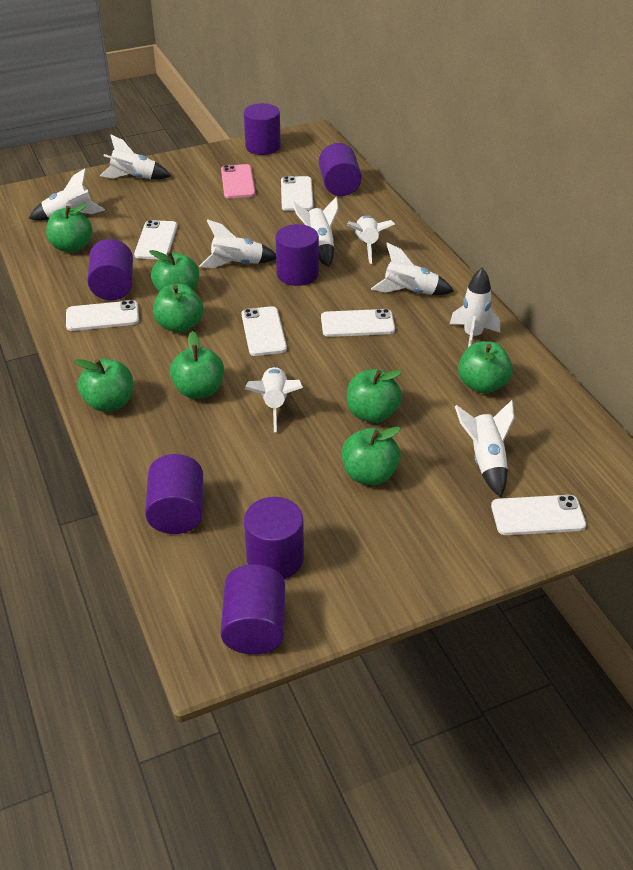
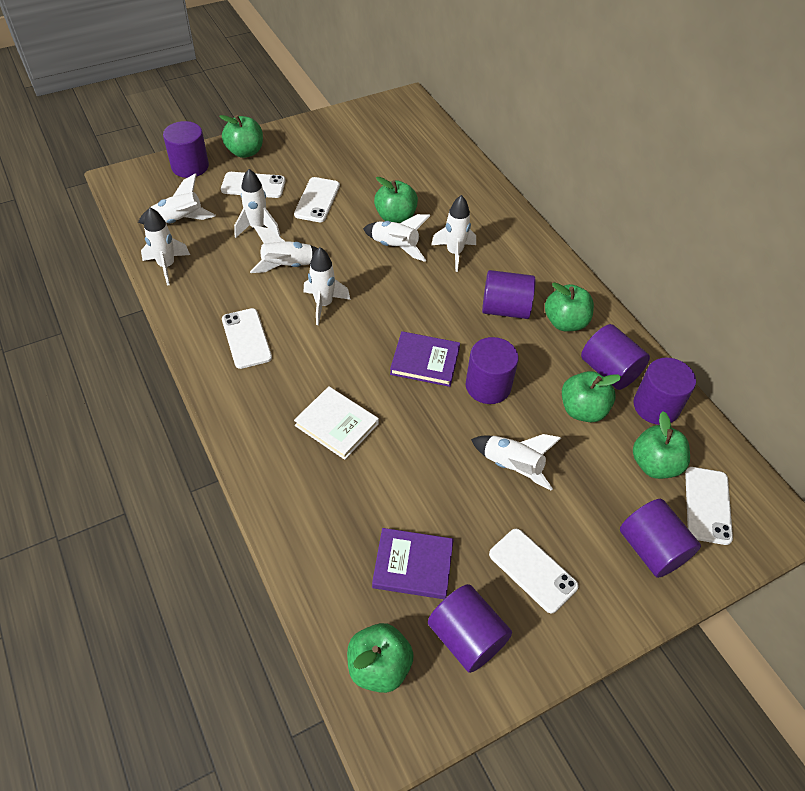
green apple: [46,204,93,253] [74,359,133,412] [149,250,199,292] [153,284,203,333] [170,331,224,399] [342,427,401,485] [347,369,402,423] [458,341,513,394] = 8 -> [219,115,263,158] [347,623,414,693] [374,177,418,223] [545,282,594,331] [562,371,621,422] [633,412,690,479] = 6
pink phone: [221,164,255,198] = 1 -> none = 0
purple book: none = 0 -> [372,528,454,599] [390,331,460,387] = 2
white book: none = 0 -> [294,386,379,460] = 1
white phone: [66,300,139,331] [134,220,177,259] [241,306,287,356] [281,176,313,211] [321,309,395,337] [491,495,586,535] = 6 -> [221,172,286,198] [222,308,272,369] [294,177,340,222] [489,529,579,613] [685,467,733,545] = 5
white rocket: [29,169,105,221] [100,135,171,179] [199,219,276,268] [245,367,303,432] [292,196,339,267] [347,216,395,264] [371,243,454,295] [449,268,500,347] [455,400,514,497] = 9 -> [138,173,216,224] [141,207,190,285] [234,169,281,238] [250,225,318,273] [304,247,351,325] [363,214,430,262] [431,195,476,272] [471,434,561,491] = 8

